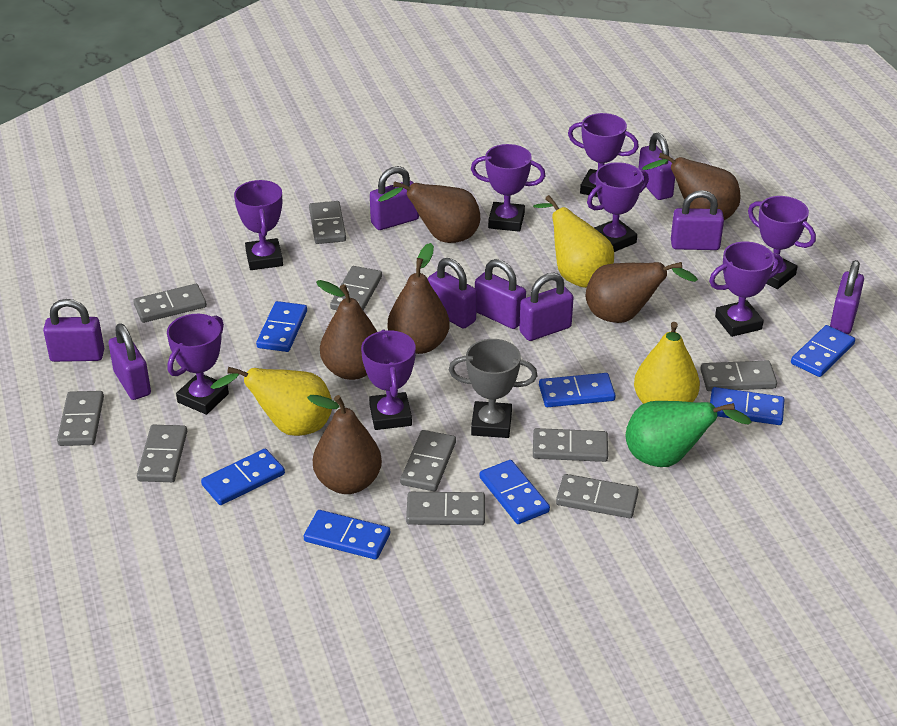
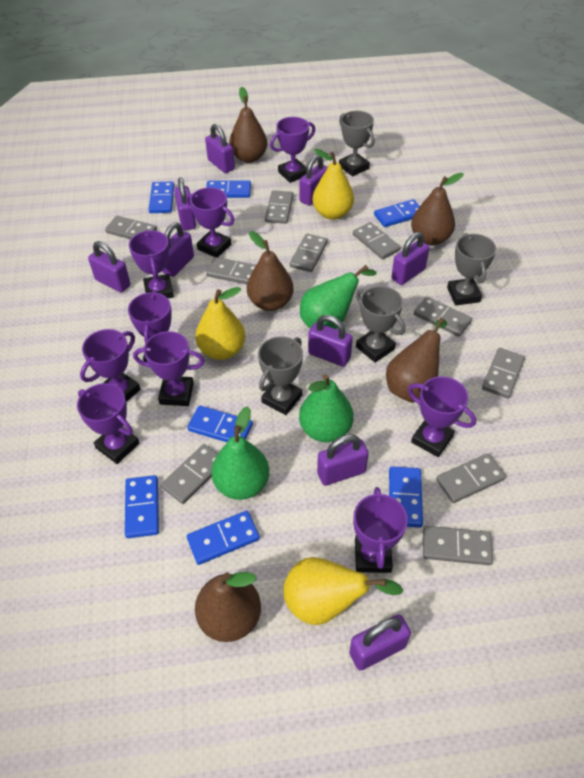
brown pear: [307,395,382,494] [316,280,377,380] [378,181,480,243] [388,243,450,354] [586,262,698,323] [642,153,741,220] = 6 -> [195,572,261,642] [229,87,268,163] [247,231,294,311] [386,317,447,403] [411,173,464,245] = 5
green pear: [626,401,752,467] = 1 -> [211,406,269,500] [299,374,354,442] [300,265,377,329] = 3
grey trophy: [449,339,537,438] = 1 -> [258,336,303,415] [339,111,375,176] [356,286,405,363] [447,233,496,306] = 4
purple trophy: [167,314,229,415] [234,180,283,270] [361,329,416,430] [471,144,546,232] [568,113,639,197] [587,162,649,252] [709,242,783,337] [748,196,816,289] = 8 -> [77,383,139,464] [80,329,141,402] [128,291,172,362] [129,230,174,299] [133,331,205,406] [186,187,234,257] [270,117,315,183] [353,487,408,573] [408,376,476,457] = 9

